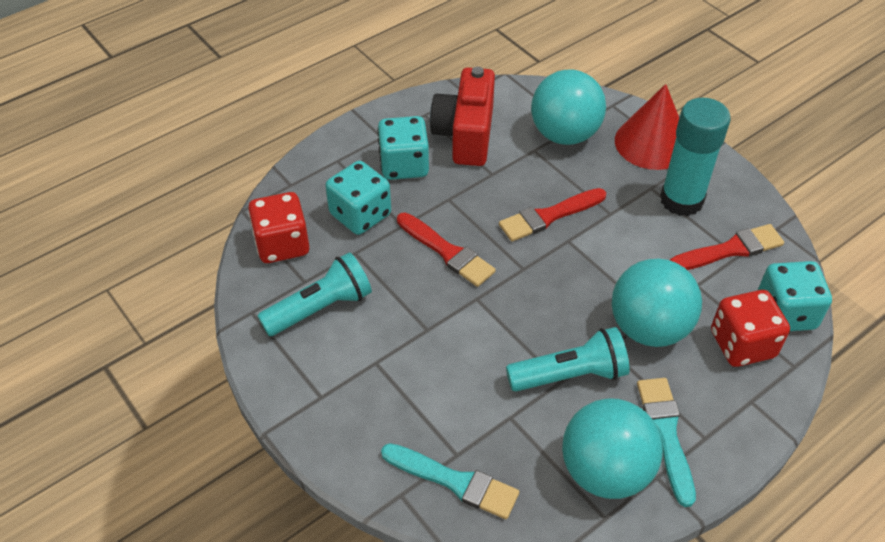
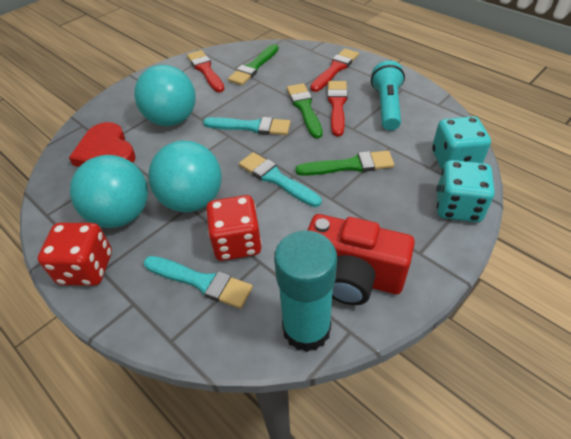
green brush: none = 0 -> [228,44,279,85] [287,83,323,138] [296,151,394,176] = 3
red cone: [615,84,679,170] = 1 -> none = 0
red heart: none = 0 -> [69,122,136,167] = 1
turquoise brush: [381,443,519,519] [637,378,696,507] = 2 -> [144,256,253,309] [203,117,291,135] [239,152,321,207] = 3
turquoise dice: [325,161,391,235] [377,116,429,180] [758,261,832,331] = 3 -> [432,116,491,170] [437,160,495,222] = 2
turquoise flashlight: [257,252,372,336] [506,327,630,392] = 2 -> [371,61,405,131] = 1

